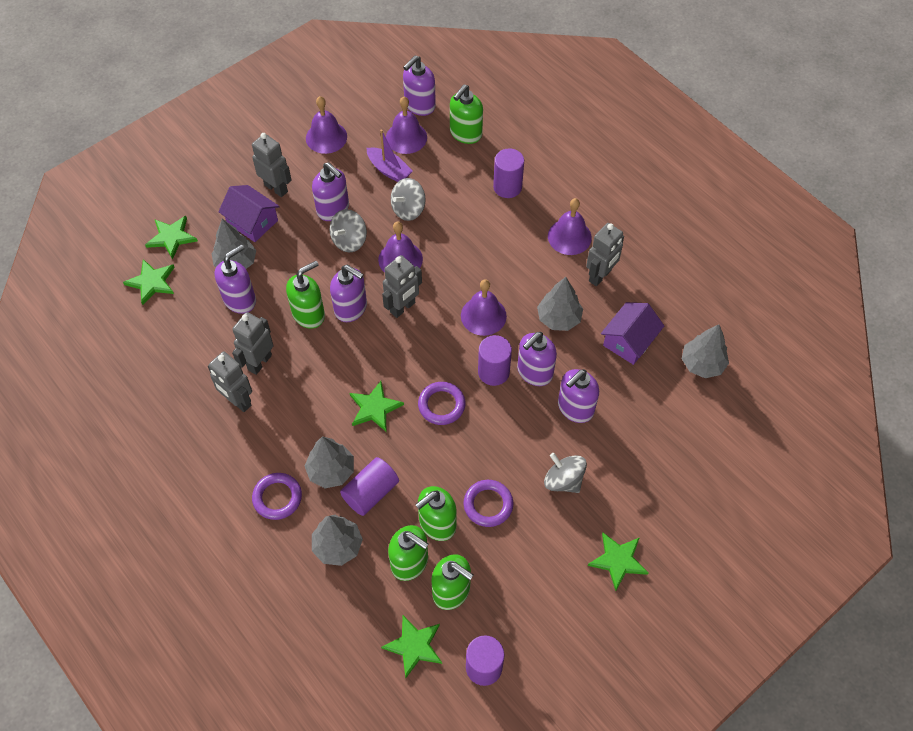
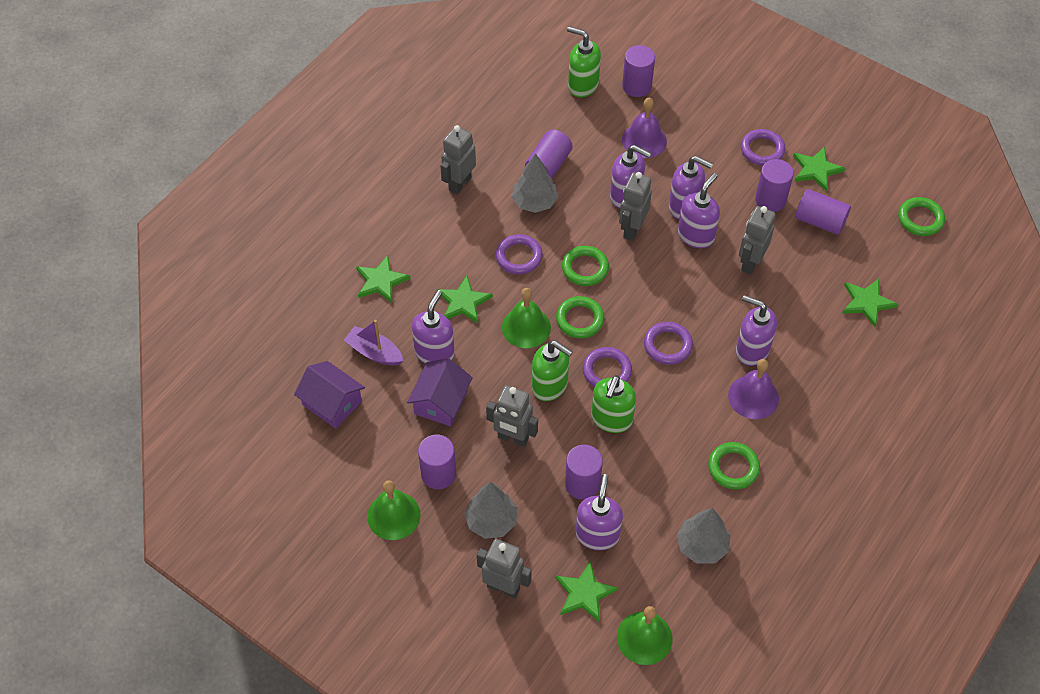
green bell: none = 0 -> [367,480,421,540] [502,288,551,348] [617,606,673,665] = 3
green ring: none = 0 -> [556,296,604,338] [562,246,609,286] [708,442,760,489] [898,197,945,236] = 4
green soap dispenser: [286,261,325,329] [388,525,428,581] [415,486,456,541] [431,554,474,610] [450,85,483,144] = 5 -> [532,340,573,401] [567,26,601,98] [591,375,636,433] = 3
grey spinning top: [330,209,367,252] [391,178,425,221] [544,453,587,493] = 3 -> none = 0
grey tree: [211,219,256,269] [305,436,354,488] [312,515,363,566] [537,277,583,331] [682,324,729,378] = 5 -> [464,482,517,539] [512,153,558,213] [677,508,730,563] = 3
purple bell: [306,96,347,154] [378,221,423,273] [386,97,427,154] [461,279,507,336] [548,198,592,255] = 5 -> [622,98,667,158] [728,359,779,419] = 2
purple cylinder: [340,457,399,516] [466,635,505,686] [478,335,512,386] [493,148,524,198] = 4 -> [418,435,456,489] [525,129,572,179] [565,445,603,500] [622,45,655,97] [755,159,794,212] [795,189,851,235] = 6
purple ring: [252,473,302,520] [418,382,466,425] [464,480,513,527] = 3 -> [496,234,543,274] [583,347,632,387] [644,322,693,365] [741,129,785,166] = 4

